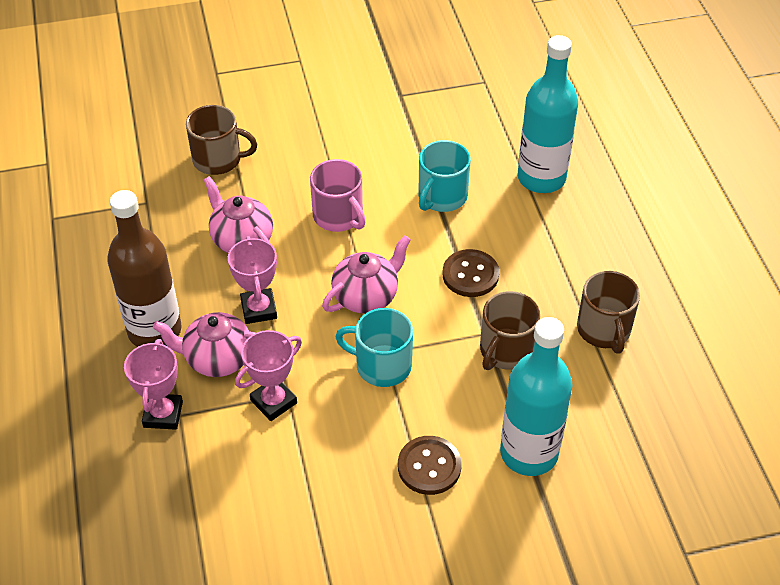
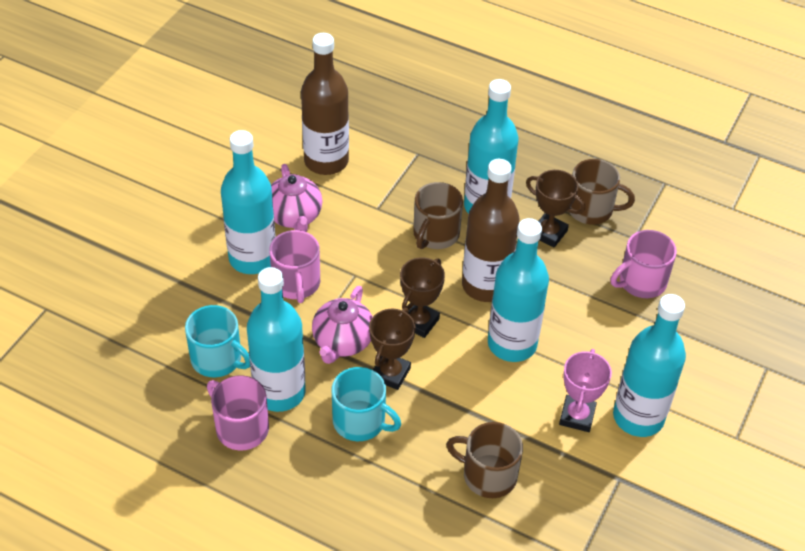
brown bottle: [107,190,182,347] = 1 -> [301,33,349,175] [462,159,520,302] = 2
brown button: [398,436,462,495] [442,249,499,297] = 2 -> none = 0
brown trophy: none = 0 -> [369,308,416,390] [400,258,445,338] [526,170,585,247] = 3
pink mug: [310,159,366,232] = 1 -> [207,375,269,450] [269,230,320,303] [611,230,677,298] = 3
pink teapot: [153,312,255,377] [204,176,273,253] [322,235,411,314] = 3 -> [271,164,322,232] [312,286,373,364] = 2
pink trophy: [124,339,183,430] [228,236,277,324] [235,330,302,421] = 3 -> [559,349,612,432] = 1
turquoise bottle: [500,317,573,476] [518,35,578,193] = 2 -> [221,130,276,274] [247,267,306,412] [464,79,519,214] [488,218,549,362] [613,294,686,437] = 5

